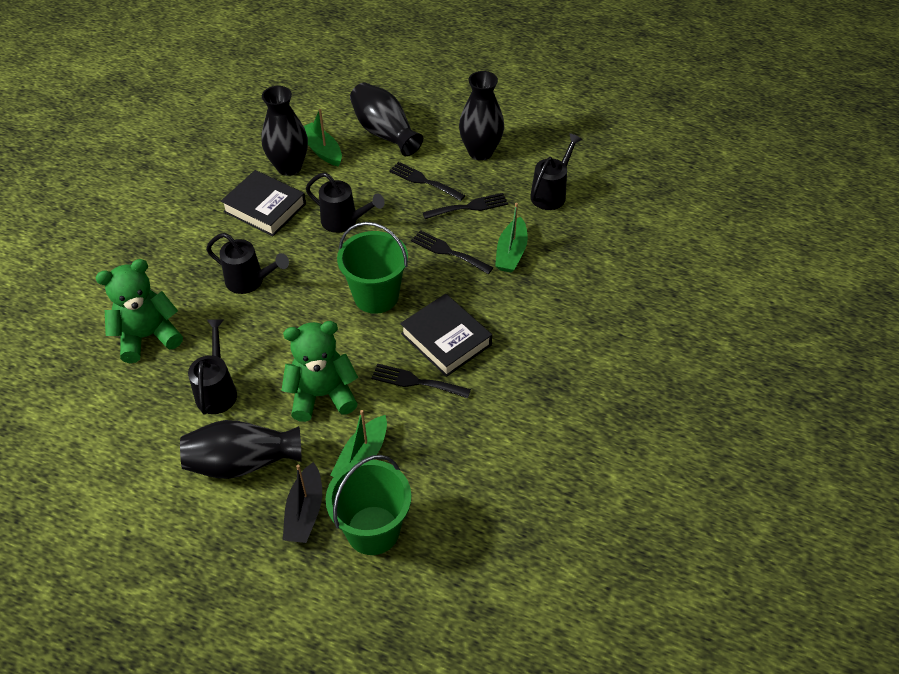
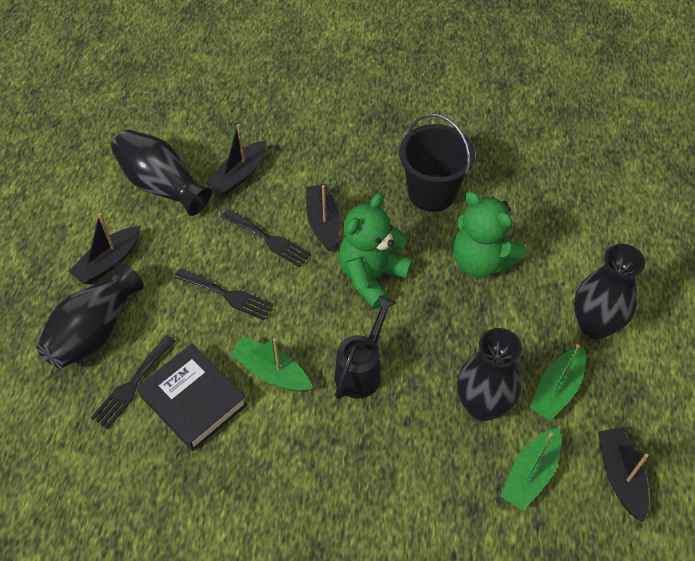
black boat: [283,462,322,543] = 1 -> [68,213,141,284] [206,124,266,196] [306,184,340,251] [598,428,649,522] = 4
black book: [221,170,306,236] [400,293,492,377] = 2 -> [137,343,247,451] = 1
black bucket: none = 0 -> [399,113,475,212] = 1
black fork: [371,364,471,398] [389,162,465,201] [411,230,493,274] [422,193,508,219] = 4 -> [91,335,176,429] [174,268,274,320] [221,209,311,267] = 3
black watering can: [188,319,237,414] [206,233,289,294] [306,172,385,233] [530,133,583,210] = 4 -> [335,296,396,399] = 1
green bucket: [326,455,411,555] [337,222,408,314] = 2 -> none = 0

